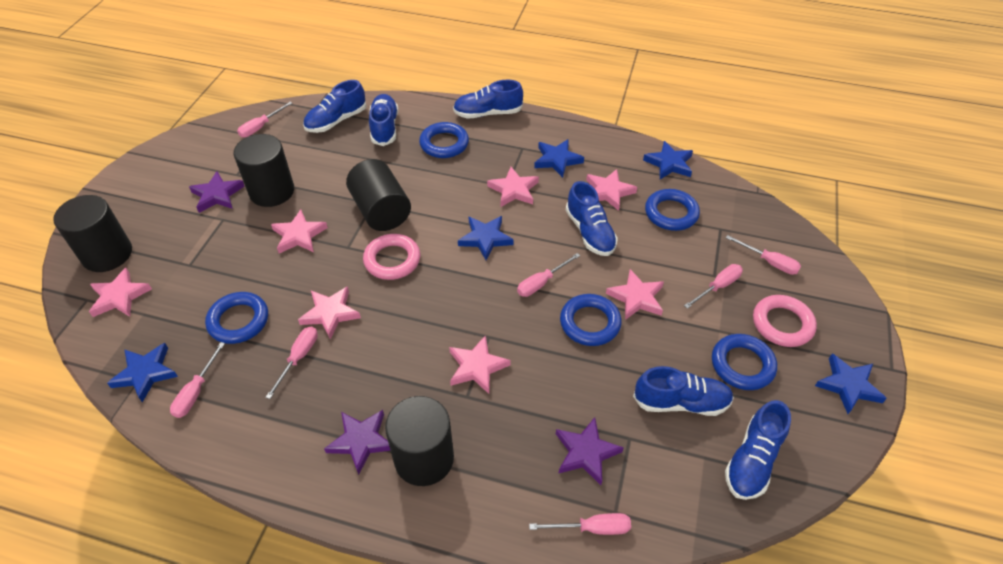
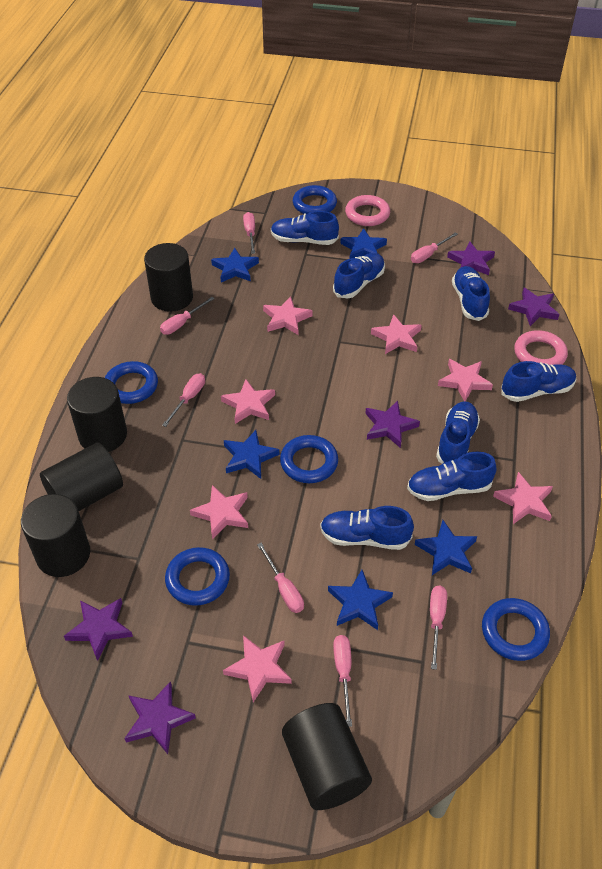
black cylinder: [53,195,132,272] [234,134,294,207] [346,159,411,231] [385,396,454,486] = 4 -> [21,494,90,577] [40,442,123,511] [67,377,127,452] [144,243,193,312] [282,703,372,810] = 5
blue shoe: [303,80,366,133] [369,94,398,146] [453,80,523,119] [566,181,618,256] [633,366,734,416] [725,400,791,500] = 6 -> [271,211,339,245] [320,506,414,550] [333,253,385,299] [407,452,496,501] [436,402,480,464] [452,266,490,321] [501,361,576,402] = 7
purple star: [189,171,244,213] [324,410,390,475] [556,417,624,485] = 3 -> [64,598,133,661] [124,681,196,754] [365,401,420,448] [447,241,495,275] [508,288,560,326] = 5

